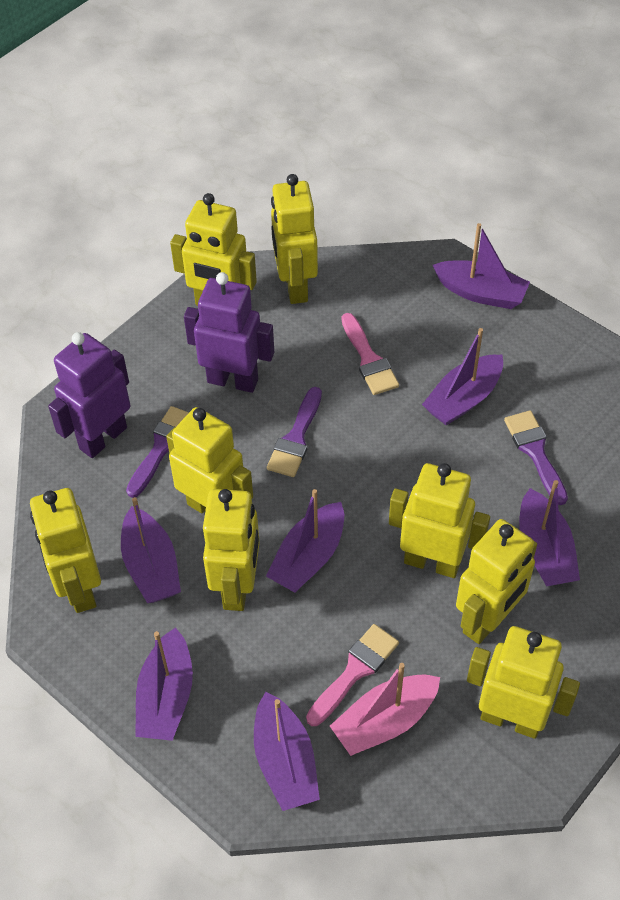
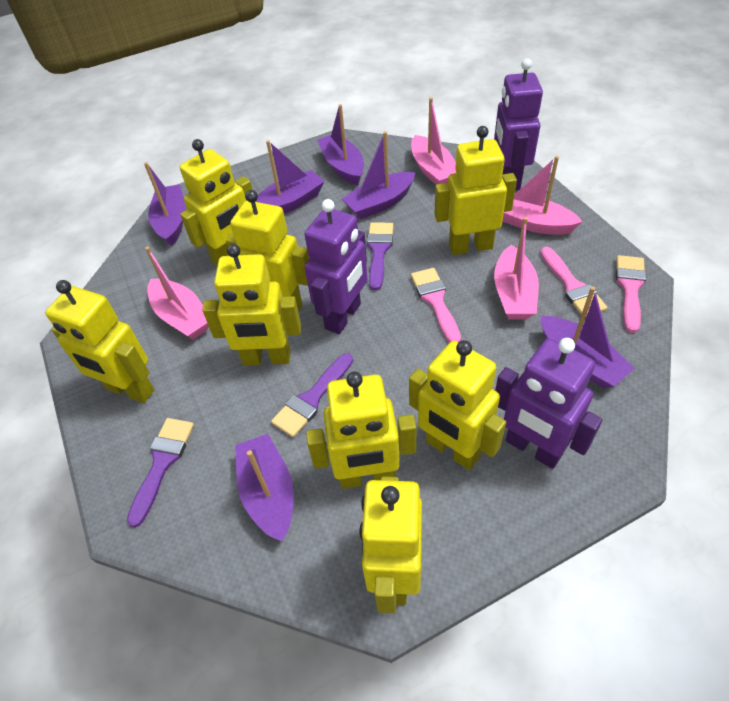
pink boat: [330,663,440,756] = 1 -> [145,246,209,340] [411,97,456,185] [494,217,539,319] [502,156,583,235] = 4
pink brush: [306,624,399,726] [341,313,399,395] = 2 -> [411,268,461,342] [540,247,607,317] [616,255,646,333] = 3
purple boat: [121,497,181,603] [135,627,193,741] [254,692,320,811] [266,489,344,593] [422,328,503,426] [433,223,530,309] [519,480,580,587] = 7 -> [144,162,186,246] [235,434,294,542] [256,140,325,214] [317,104,364,185] [342,131,415,219] [540,286,635,388] = 6
purple robot: [48,332,130,458] [184,272,274,393] = 2 -> [305,199,368,334] [494,58,543,191] [495,338,603,469] = 3

